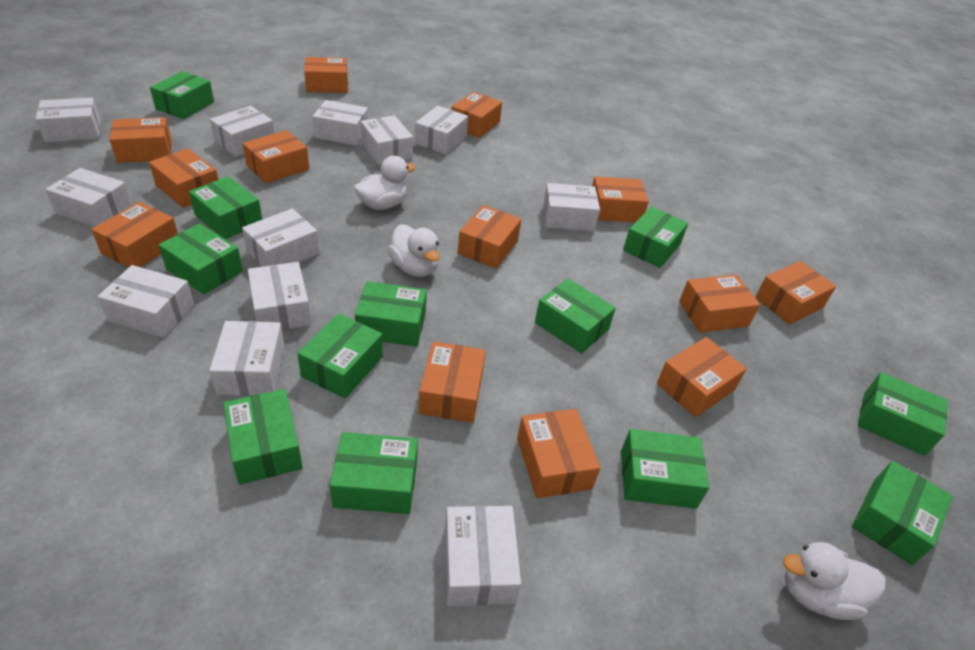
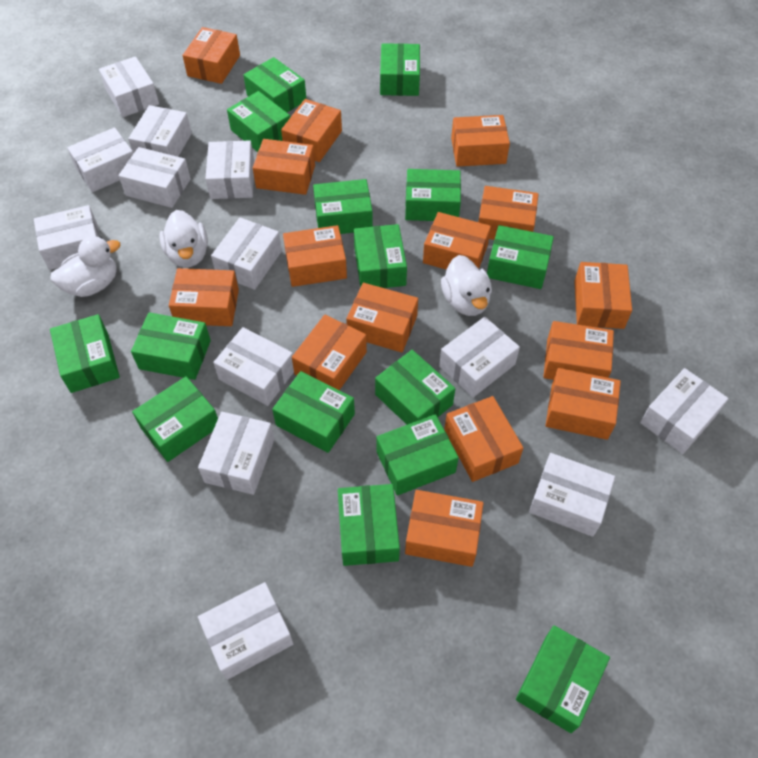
green box: [150,71,214,119] [159,223,243,294] [189,176,262,239] [223,389,303,485] [297,313,383,398] [330,432,418,514] [355,281,427,347] [535,279,616,353] [621,429,709,509] [623,207,688,268] [852,461,953,565] [858,372,948,456] = 12 -> [50,314,120,393] [131,312,211,380] [132,376,218,462] [227,91,290,152] [244,57,306,112] [272,371,355,453] [313,179,373,234] [338,484,400,566] [354,224,407,288] [375,350,455,425] [376,414,459,496] [380,43,420,96] [405,169,461,221] [487,225,554,289] [516,625,610,733] = 15
orange box: [91,202,178,268] [109,117,172,163] [149,148,218,208] [243,130,309,184] [304,57,348,93] [419,341,486,423] [451,92,502,138] [458,205,521,269] [517,409,601,498] [592,176,649,222] [657,337,747,417] [679,274,760,333] [755,261,836,325] = 13 -> [169,268,239,326] [182,27,240,84] [253,139,315,195] [281,99,342,162] [283,225,347,287] [292,314,367,390] [346,283,418,353] [405,490,483,567] [423,212,491,270] [444,396,523,482] [451,115,510,167] [478,186,539,240] [543,321,614,380] [545,368,621,440] [574,262,632,329] = 15
white box: [35,97,101,143] [45,168,132,227] [97,265,194,338] [209,321,285,396] [210,106,275,157] [242,209,319,267] [248,262,311,330] [312,100,368,146] [361,115,413,165] [415,106,468,155] [445,506,521,606] [543,183,600,231] = 12 -> [34,205,100,270] [67,127,134,192] [99,56,159,117] [118,147,191,208] [128,105,192,157] [198,412,274,495] [198,582,293,680] [205,140,254,199] [211,217,282,290] [213,327,294,406] [439,317,520,397] [529,453,615,537] [640,368,729,454] = 13

